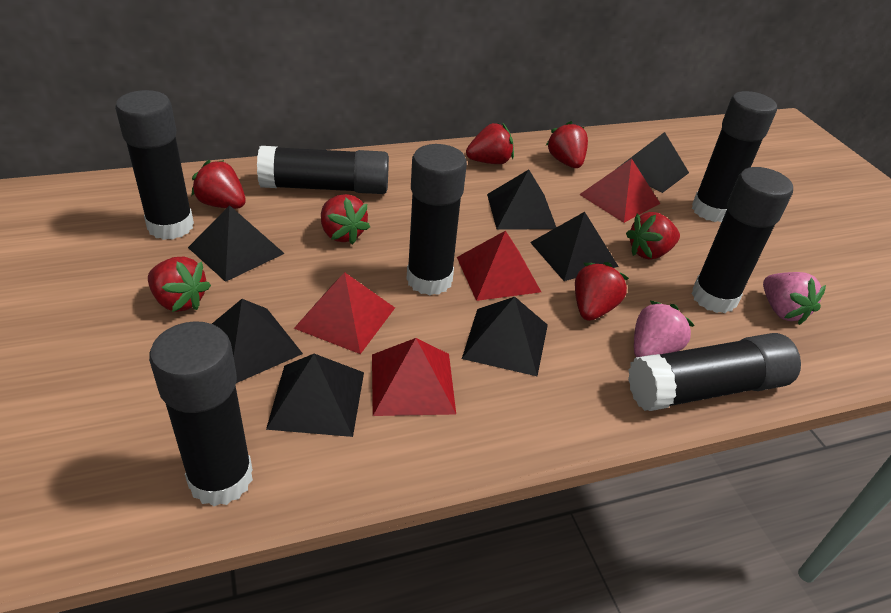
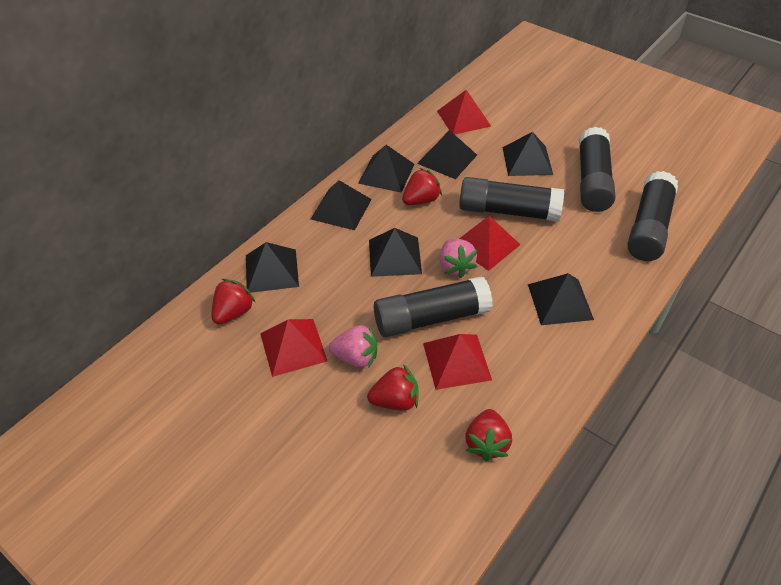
black glue stick: [115,90,194,240] [149,321,253,506] [257,146,389,194] [407,144,467,295] [628,333,801,411] [692,91,777,222] [692,167,793,313] = 7 -> [374,276,493,337] [459,177,564,222] [579,127,616,212] [627,171,678,261] = 4
red strawberry: [148,256,211,312] [191,160,246,209] [321,194,370,245] [466,123,514,164] [546,121,588,168] [575,262,629,321] [626,212,680,260] = 7 -> [212,279,255,325] [367,364,419,411] [402,168,442,205] [465,409,512,461] = 4

